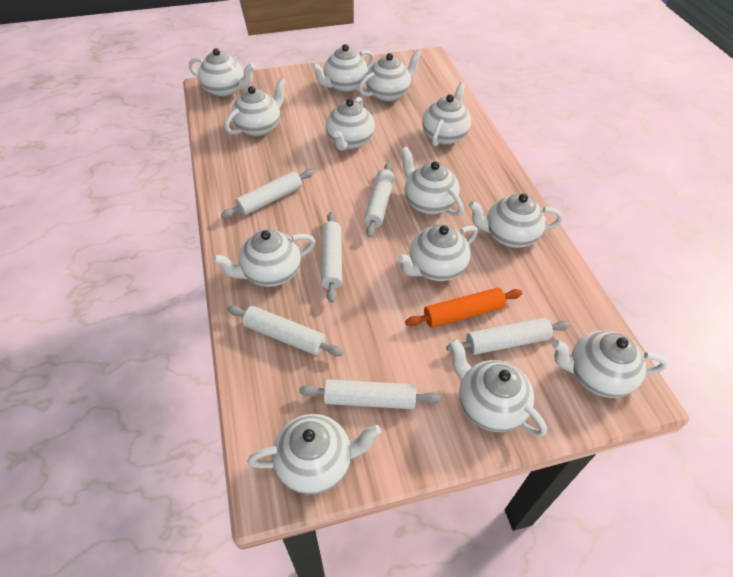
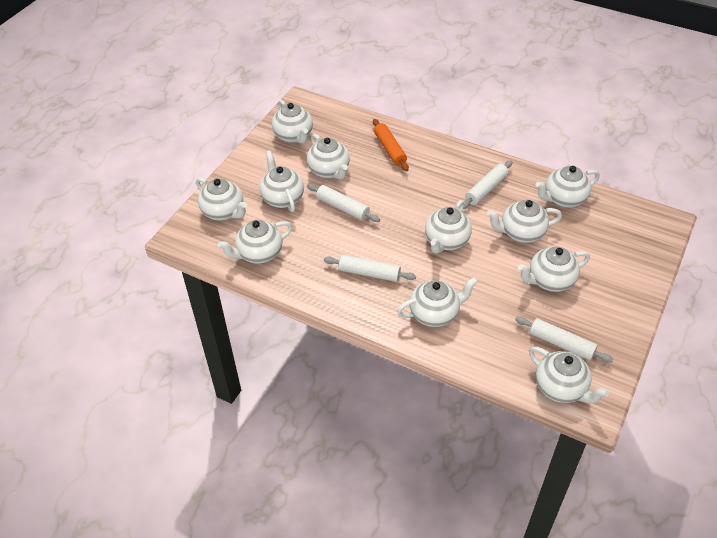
white rolling pin: [221,170,314,218] [227,305,343,356] [299,379,441,409] [321,212,342,303] [364,162,395,237] [446,318,570,355] = 6 -> [307,184,380,222] [324,255,416,282] [463,160,513,209] [515,316,613,363] = 4
white teapot: [189,48,255,97] [212,229,316,287] [225,78,286,136] [248,414,381,494] [311,44,374,92] [326,97,375,151] [359,50,422,102] [397,224,478,281] [401,146,463,216] [422,82,471,147] [450,339,547,437] [468,193,563,248] [552,330,668,398] = 13 -> [196,178,247,220] [218,220,292,263] [260,150,304,212] [272,100,313,144] [307,134,350,180] [397,277,478,327] [425,200,472,254] [487,200,562,243] [518,246,590,292] [529,347,609,404] [536,166,600,208] = 11

